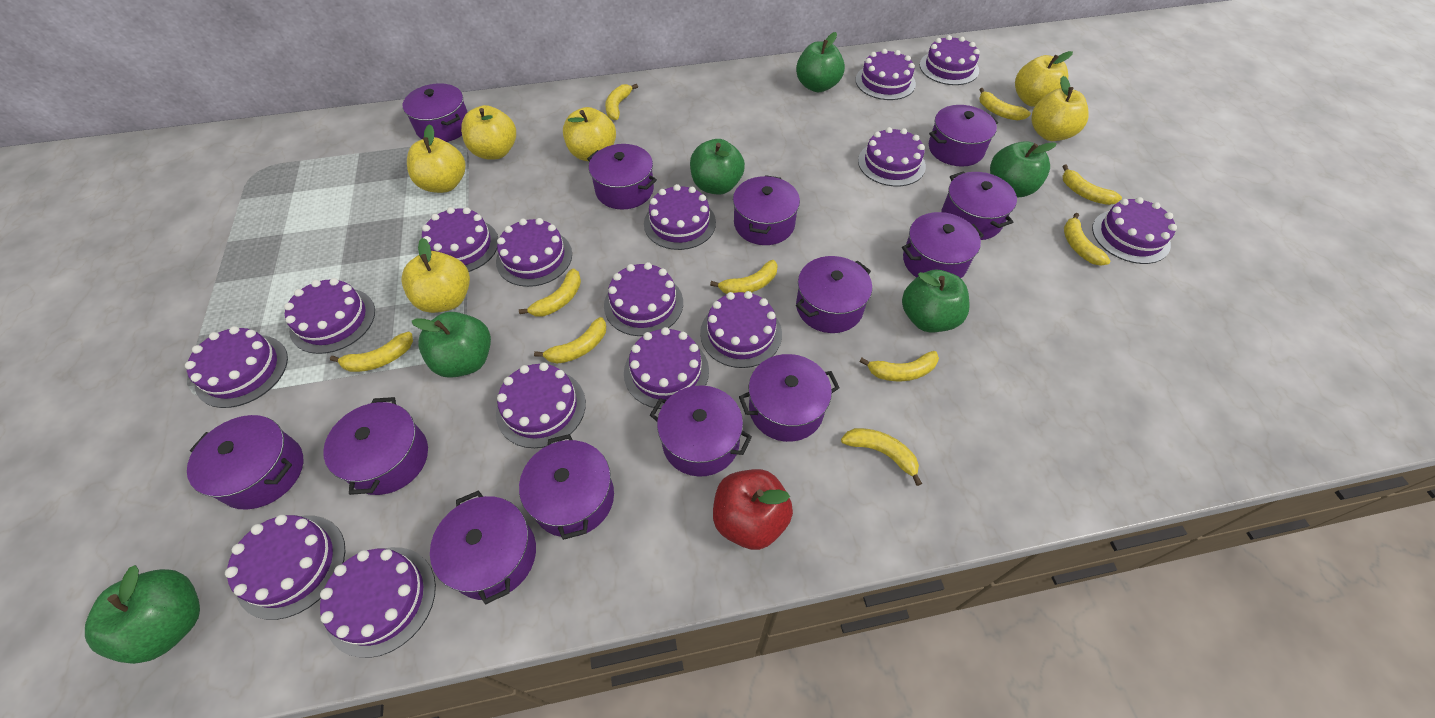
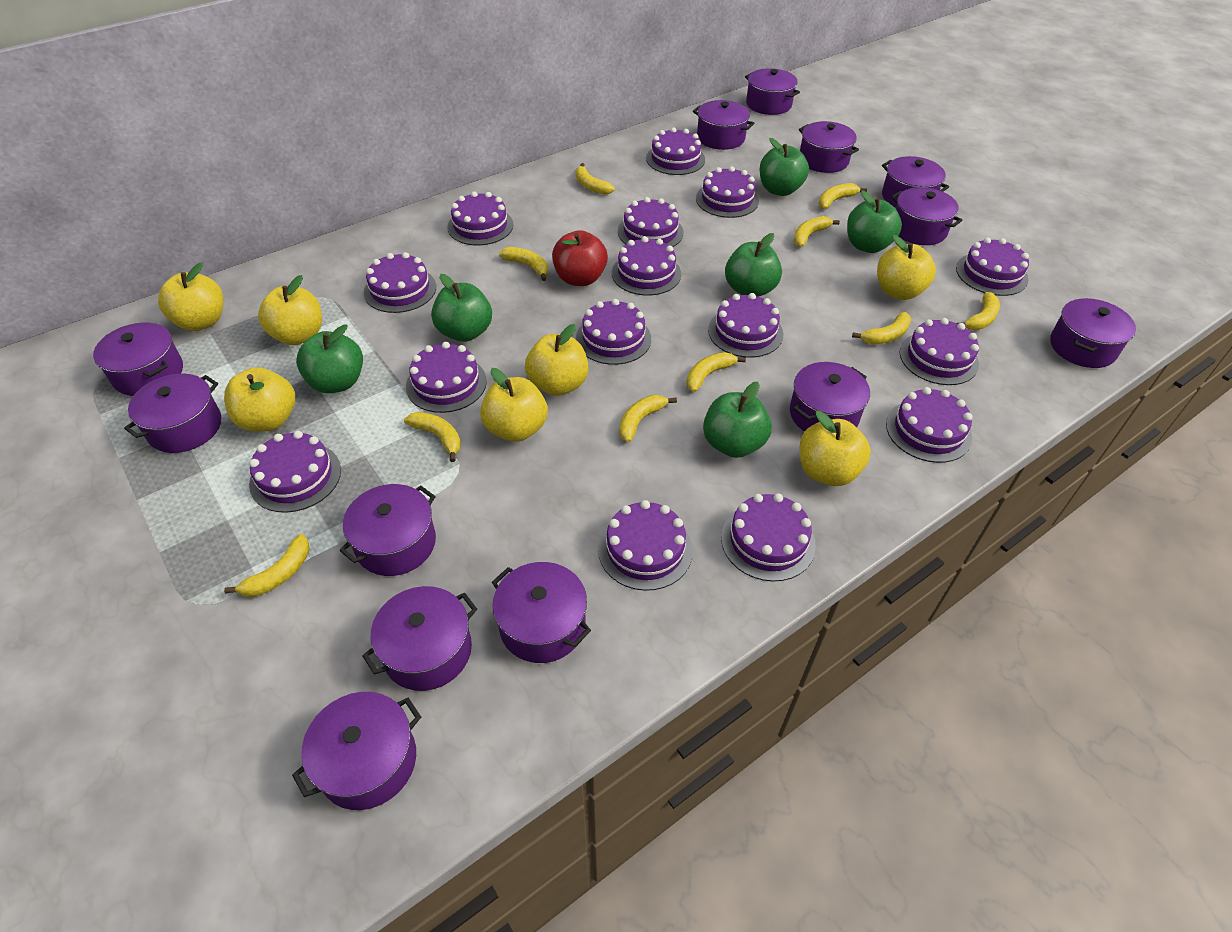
yellow apple: [402,238,470,313] [407,124,466,193] [461,105,516,160] [563,107,616,161] [1015,51,1073,107] [1031,76,1089,141] = 6 -> [158,262,224,331] [224,367,295,432] [258,275,322,345] [480,368,548,442] [525,324,589,396] [800,411,871,486] [877,235,936,300] = 7

